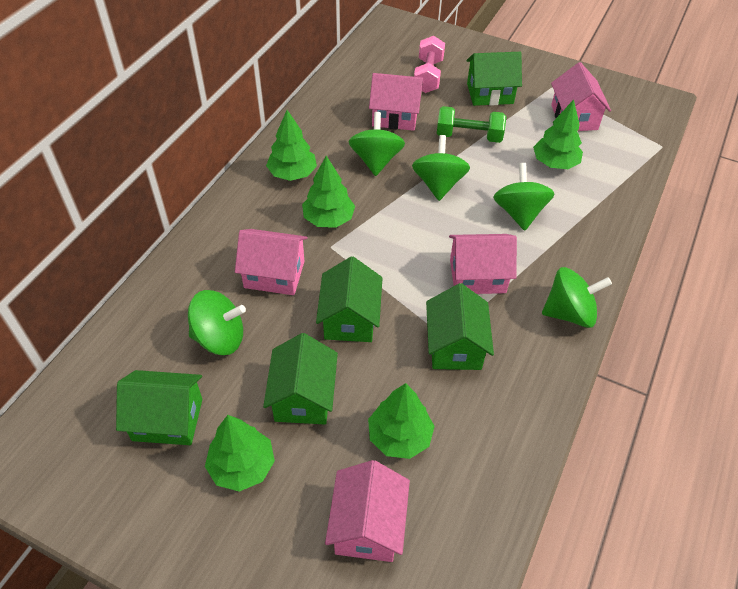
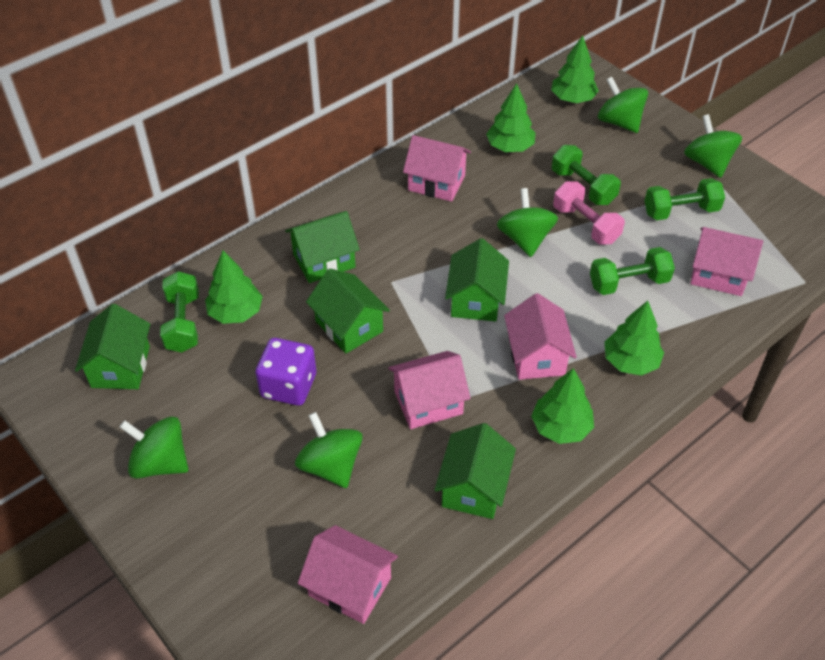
green dumbbell: [437,106,506,143] = 1 -> [160,271,199,353] [552,145,621,205] [590,247,675,295] [644,178,725,220] = 4
purple dice: none = 0 -> [255,338,316,406] = 1

